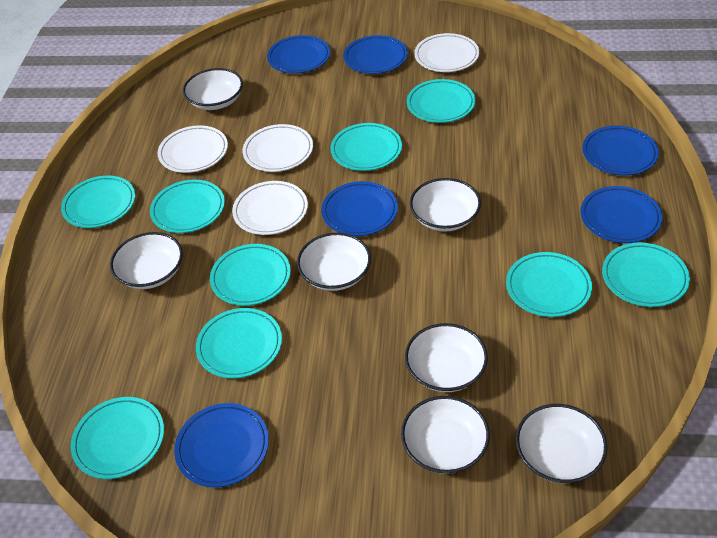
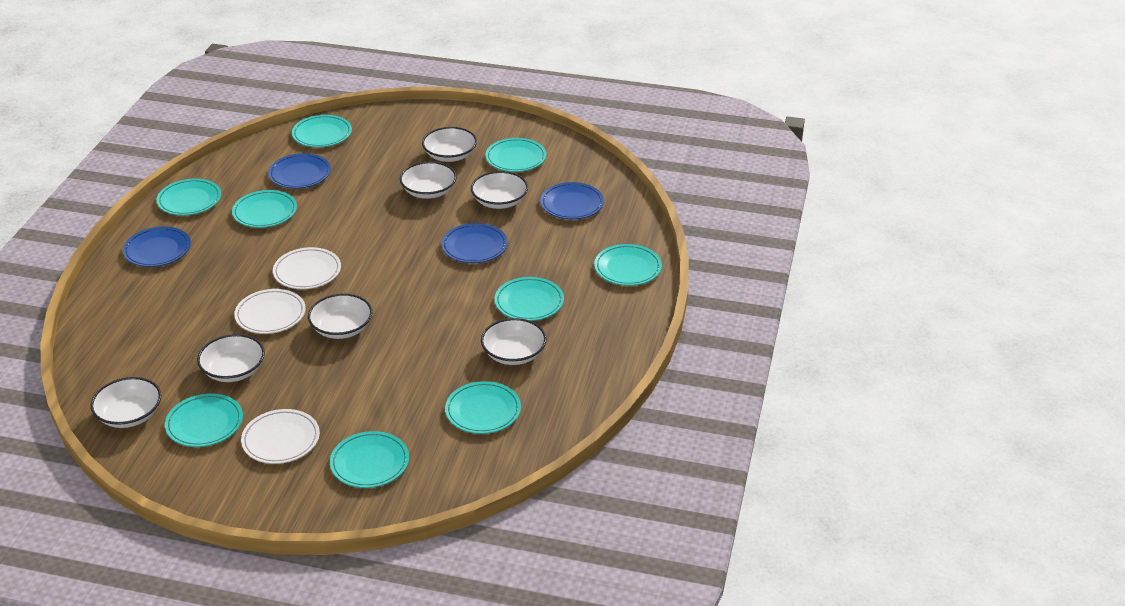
blue plate: [174,403,269,487] [267,35,330,74] [321,181,398,236] [344,35,408,74] [580,186,662,243] [582,126,659,175] = 6 -> [123,226,191,267] [268,153,331,189] [441,223,508,263] [540,182,604,219] = 4
white plate: [158,125,228,173] [232,181,308,235] [242,124,313,172] [414,33,479,72] = 4 -> [234,289,306,334] [241,409,320,464] [273,247,341,289] = 3

